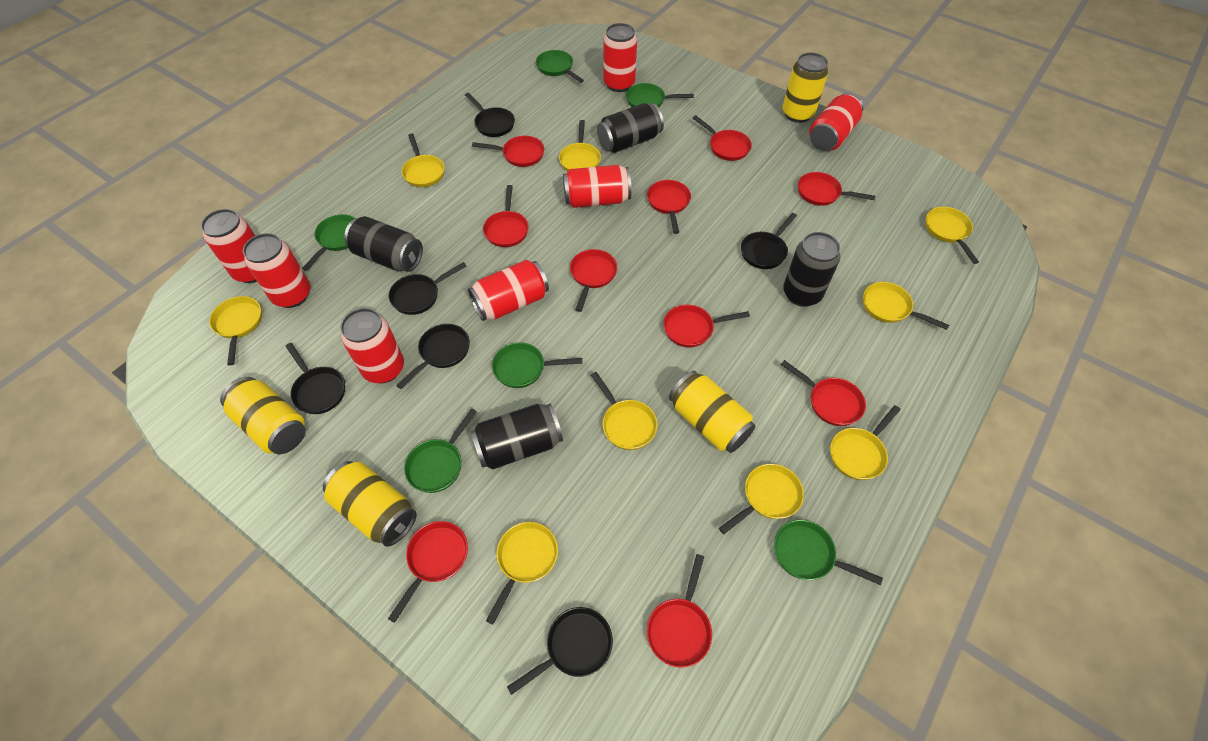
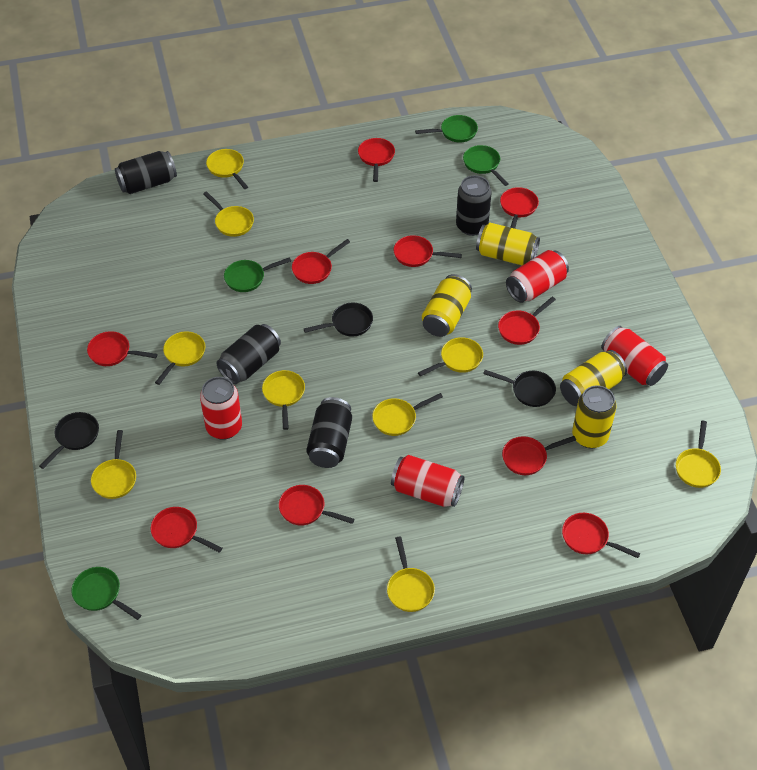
black pan: [286,343,345,414] [389,262,466,315] [396,324,470,389] [465,93,515,137] [507,607,613,695] [741,213,797,269] = 6 -> [39,412,99,469] [304,303,373,337] [483,370,556,407] = 3
green pan: [302,214,356,271] [404,408,477,493] [492,342,582,388] [536,50,584,83] [626,83,694,107] [774,520,883,585] = 6 -> [71,567,141,620] [224,257,291,292] [415,115,478,143] [463,145,509,186] = 4
red can: [201,209,257,283] [243,233,310,308] [340,308,404,383] [468,260,549,321] [563,165,632,208] [603,23,637,92] [809,93,863,151] = 7 -> [200,377,242,440] [391,455,465,507] [506,250,569,303] [601,326,668,386] = 4

